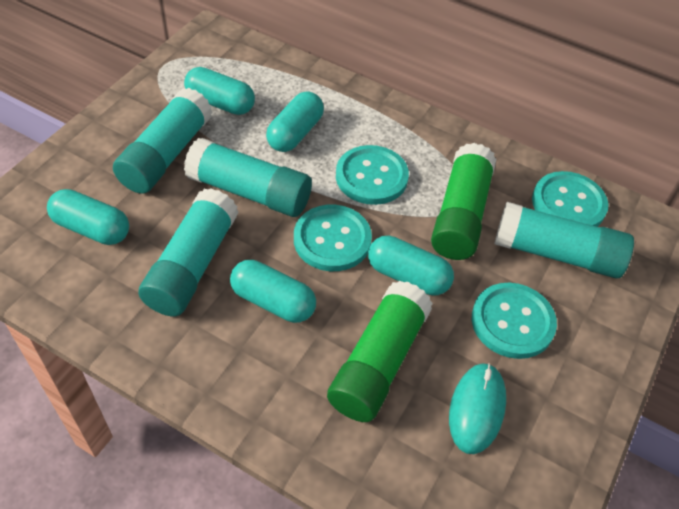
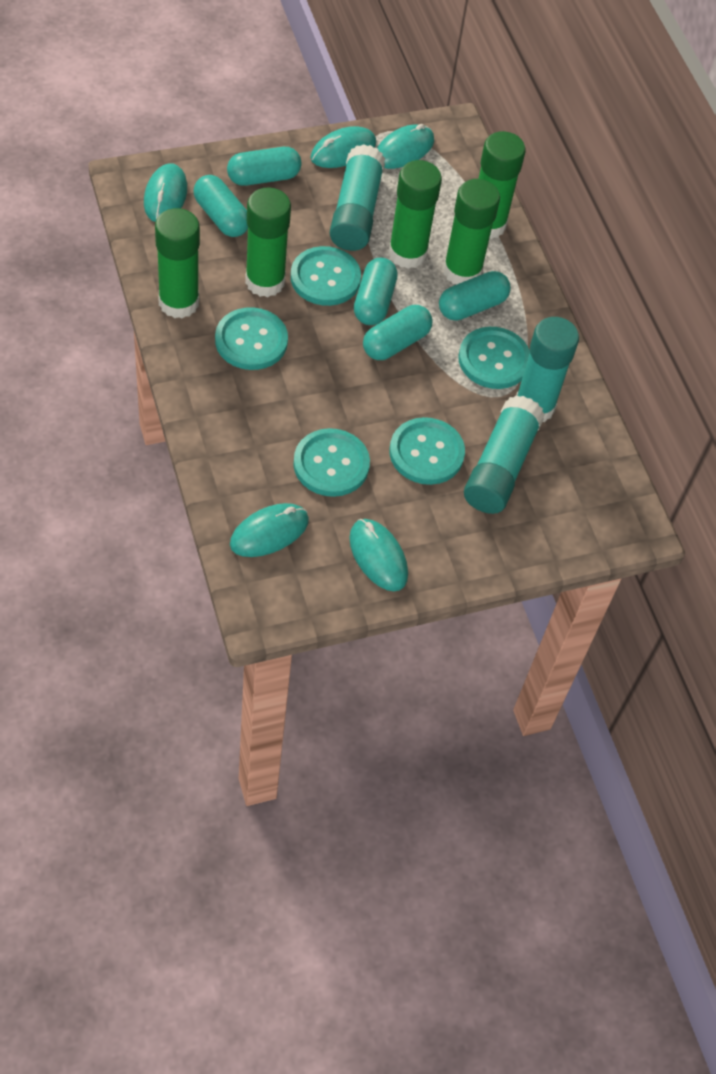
green glue stick: [327,281,433,422] [431,143,496,260] = 2 -> [155,208,200,319] [245,187,291,297] [388,160,442,269] [443,179,500,284] [478,131,526,239] = 5
turquoise button: [294,205,372,271] [336,145,409,205] [472,283,557,359] [532,171,608,227] = 4 -> [215,307,288,370] [291,246,361,306] [293,428,370,497] [389,417,465,485] [458,327,530,389] = 5
turquoise glue stick: [113,88,213,194] [138,188,239,316] [184,138,312,217] [495,202,634,278] = 4 -> [330,144,385,251] [464,395,545,514] [516,317,579,422] = 3
turquoise mouse: [449,363,506,454] = 1 -> [144,163,187,222] [230,503,309,557] [311,126,376,168] [349,519,408,591] [377,124,434,169] = 5

